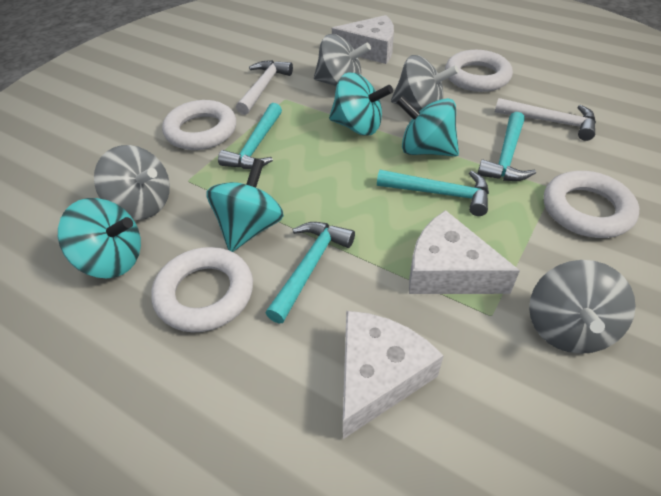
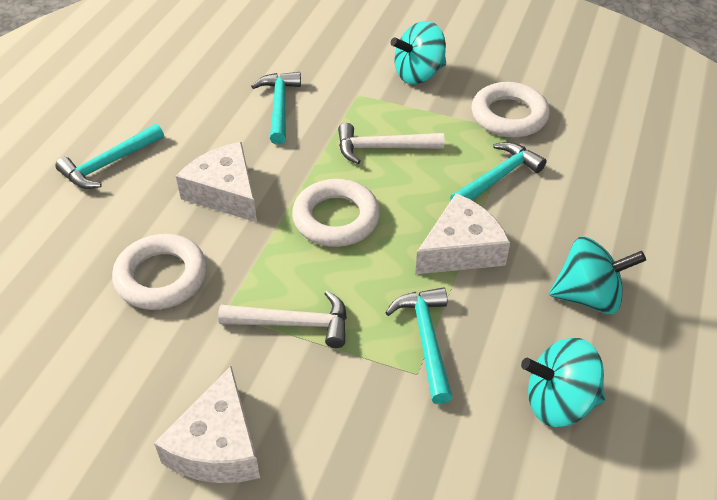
grey spinning top: [94,145,170,220] [314,34,371,86] [391,55,459,111] [529,260,636,354] = 4 -> none = 0
turquoise spinning top: [58,198,141,278] [206,158,284,252] [329,72,393,136] [396,96,459,157] = 4 -> [391,21,446,84] [521,338,605,427] [549,236,646,314] = 3
white ring: [151,247,253,333] [162,100,236,150] [445,50,513,92] [544,171,639,238] = 4 -> [112,234,207,310] [292,179,380,247] [472,82,550,138] = 3

